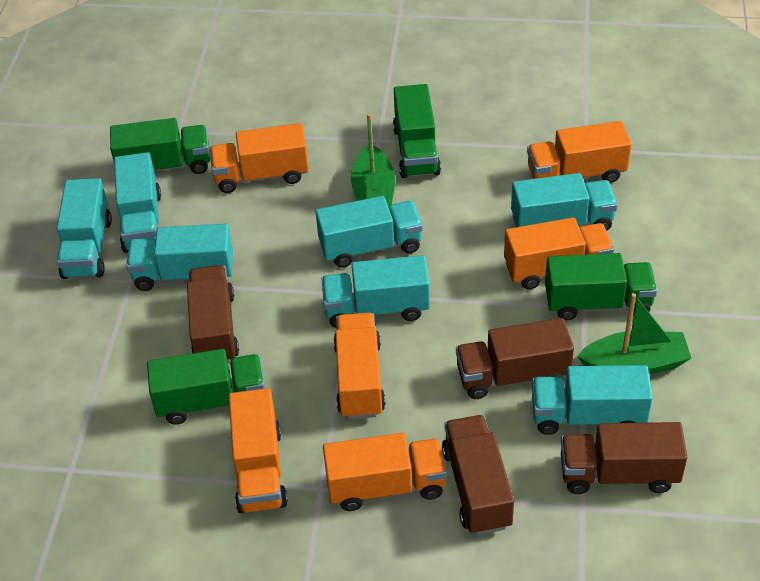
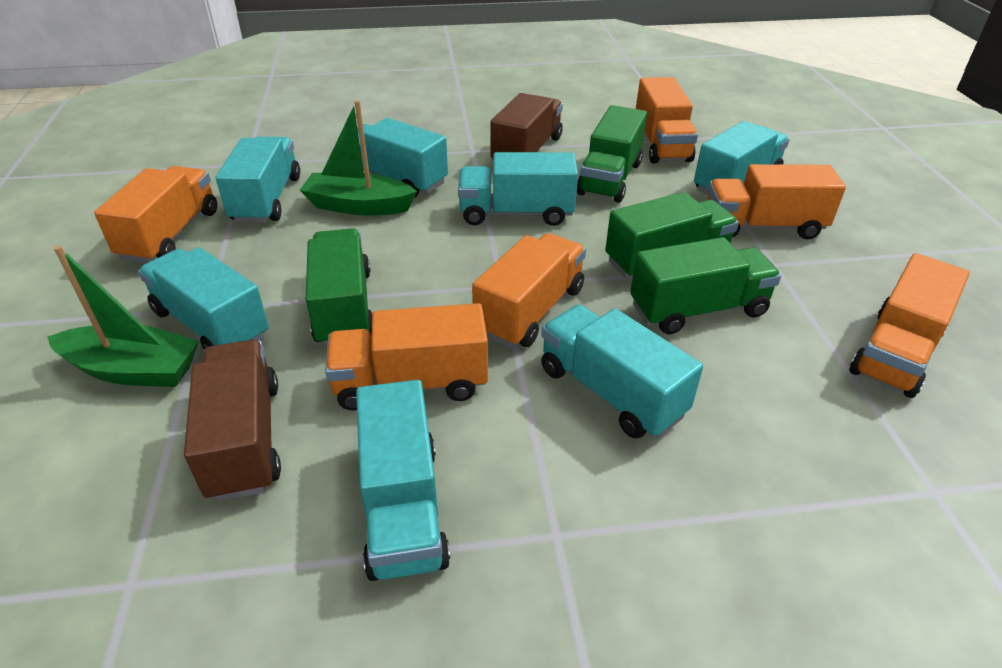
brown truck: [187,265,239,363] [442,415,514,535] [456,318,574,399] [561,422,688,494] = 4 -> [184,340,281,502] [490,93,563,159] = 2

